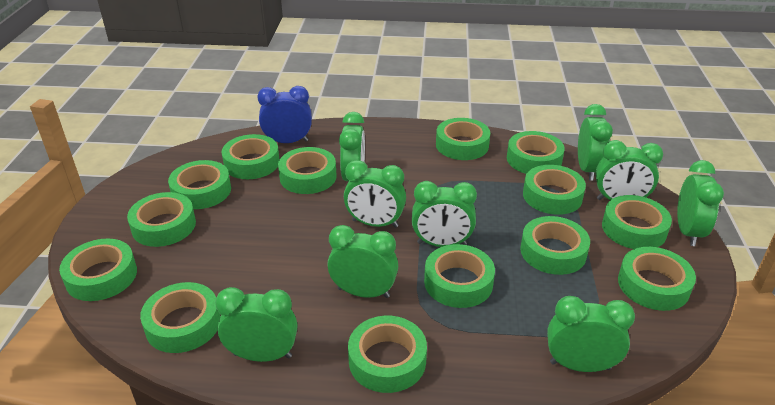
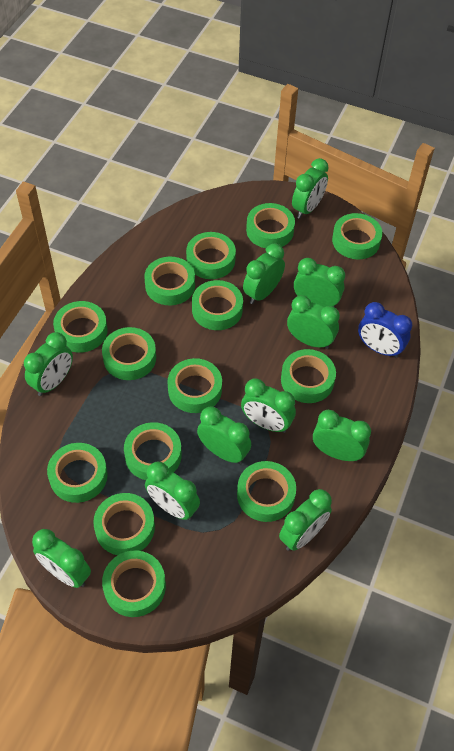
green clock: [215,287,297,362] [327,225,398,298] [339,112,365,181] [344,160,406,228] [412,181,477,247] [547,296,635,372] [578,104,613,181] [596,140,663,200] [677,160,724,246] = 9 -> [24,332,73,396] [32,529,91,588] [145,462,200,520] [197,406,251,464] [241,378,296,433] [243,244,285,304] [279,489,332,551] [287,295,340,349] [292,158,329,219] [294,258,345,307] [313,410,371,461] = 11

